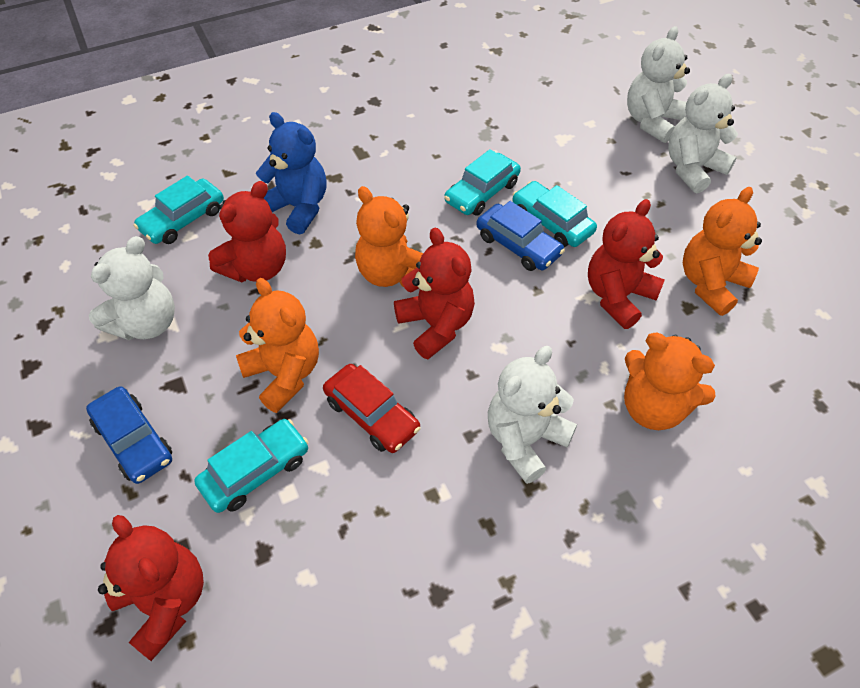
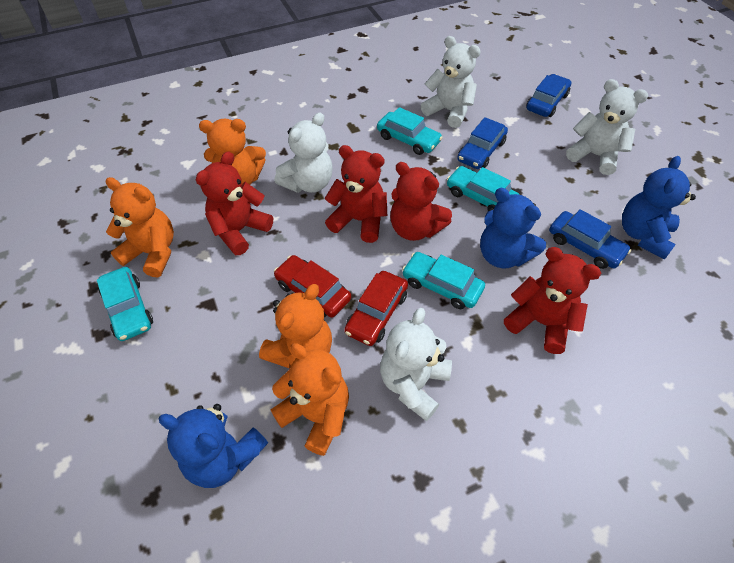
blue car: [86,386,172,484] [476,201,565,271] = 2 -> [457,117,508,169] [526,74,572,117] [549,209,631,269] = 3
blue teddy bear: [256,112,327,235] = 1 -> [158,404,268,488] [480,188,546,268] [622,156,696,260] = 3
red car: [323,364,421,453] = 1 -> [274,255,351,318] [344,271,408,346] = 2

